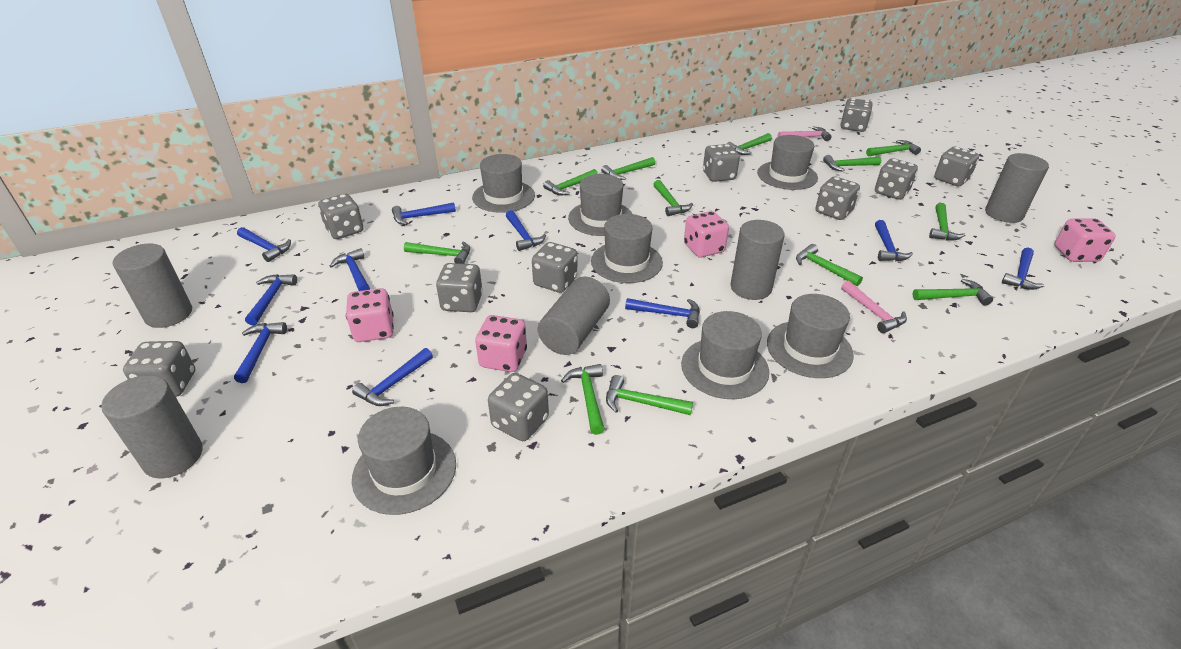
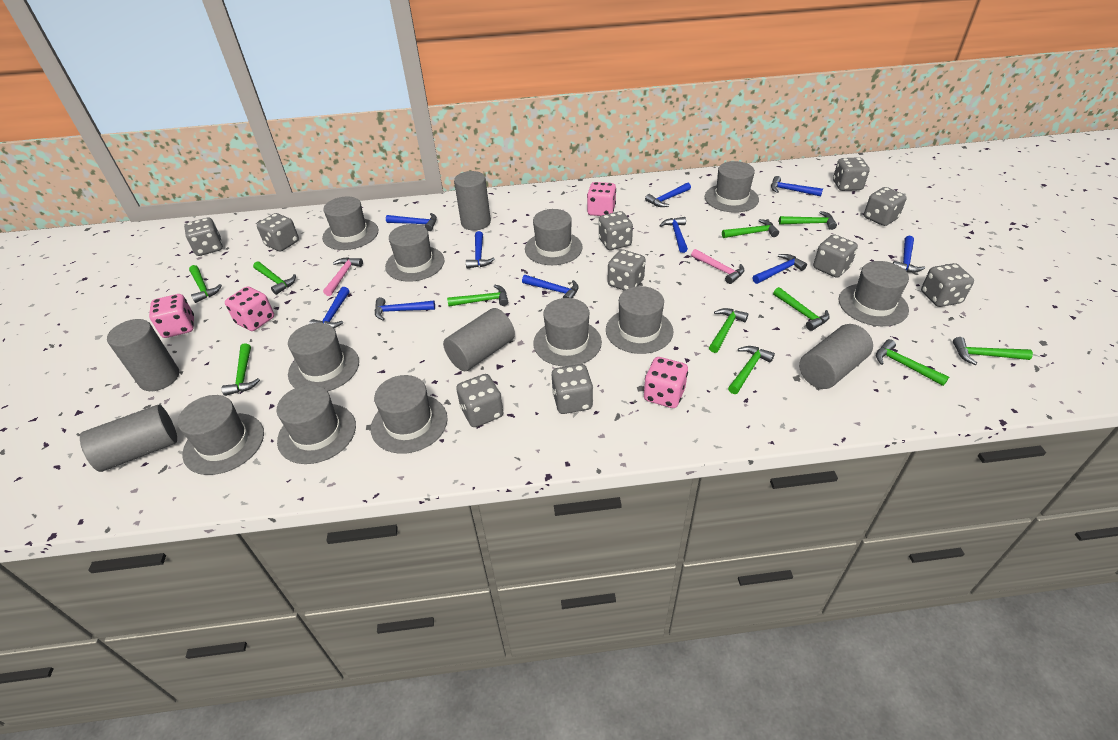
green hammer: [404,241,470,264] [543,169,598,195] [561,364,605,435] [601,157,655,180] [606,375,693,415] [653,180,693,216] [727,133,772,155] [796,244,863,286] [823,155,881,172] [866,140,921,157] [912,279,993,305] [929,203,965,240] = 12 -> [189,265,222,303] [222,343,260,396] [253,262,296,295] [447,285,509,306] [709,308,748,353] [722,219,779,238] [728,346,775,394] [773,287,830,331] [779,211,837,230] [876,339,949,386] [953,337,1033,365] = 11
grey hat: [352,407,456,515] [472,154,535,213] [568,174,632,236] [591,214,663,283] [681,311,769,399] [757,135,818,190] [767,294,854,378] = 7 -> [178,395,264,475] [276,385,356,464] [288,323,359,392] [322,197,378,250] [371,375,448,454] [385,224,445,282] [525,209,583,265] [533,298,602,367] [606,286,674,354] [705,161,759,213] [839,261,909,326] = 11

